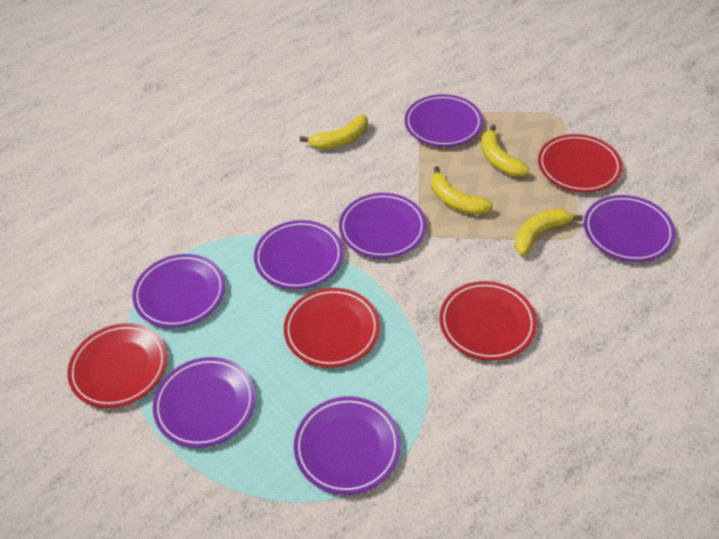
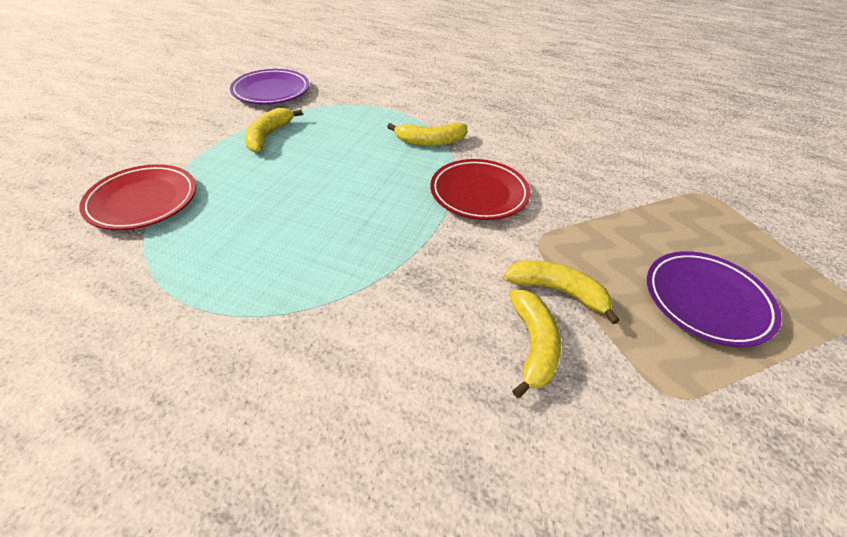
purple plate: [132,254,225,328] [153,357,255,448] [254,220,343,289] [294,396,401,495] [339,193,426,258] [405,94,483,147] [584,195,675,262] = 7 -> [230,69,309,104] [647,251,782,347] = 2
red plate: [67,323,167,408] [284,288,380,368] [439,281,537,361] [538,134,622,192] = 4 -> [79,164,196,230] [430,159,531,220] = 2

